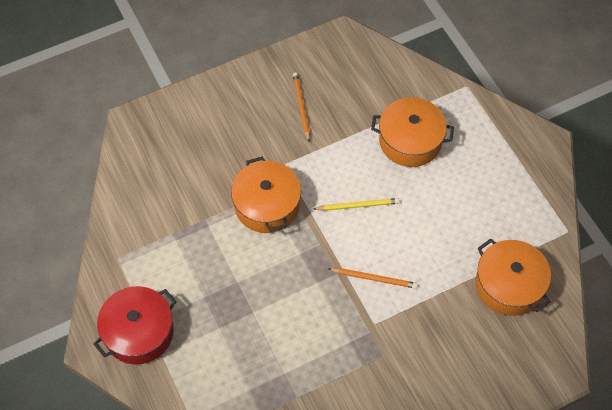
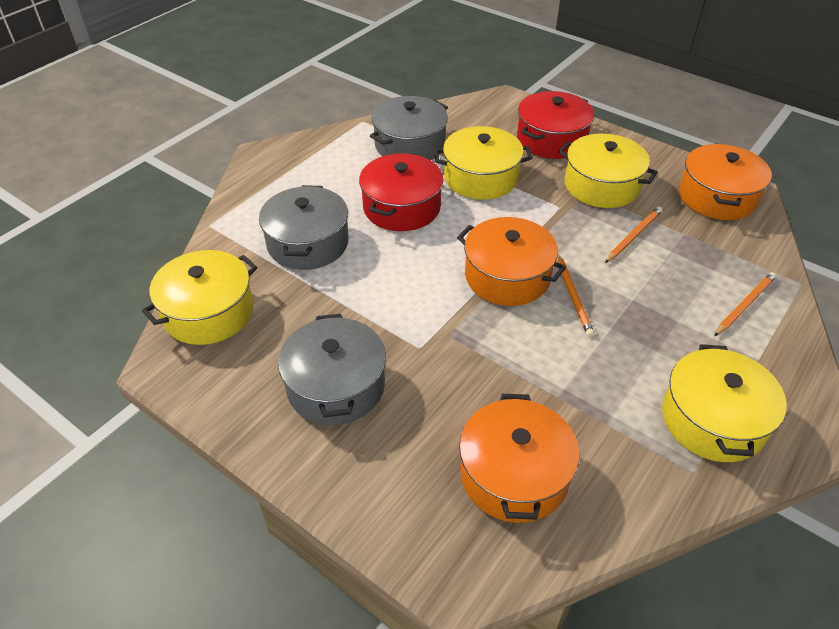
grey pot: none = 0 -> [259,185,349,270] [278,314,386,425] [370,96,448,160] = 3
orange pencil: [293,73,310,141] [329,268,418,289] = 2 -> [557,254,594,337] [605,206,662,263] [714,272,776,336] = 3
red pot: [94,286,177,364] = 1 -> [359,153,444,231] [517,91,594,159] = 2
yellow pencil: [313,198,400,211] = 1 -> none = 0
yellow pot: none = 0 -> [142,250,257,345] [434,126,532,200] [558,133,658,208] [662,344,787,462] = 4

